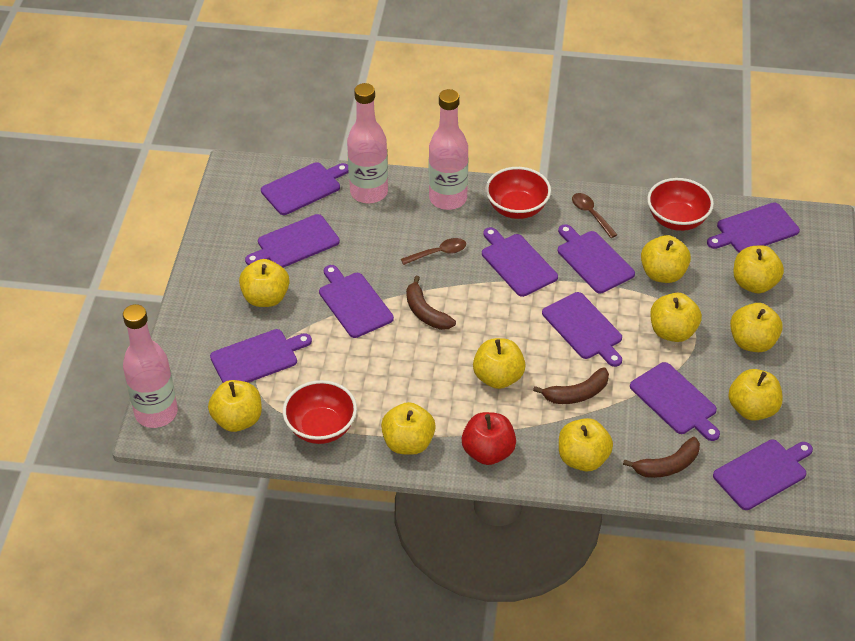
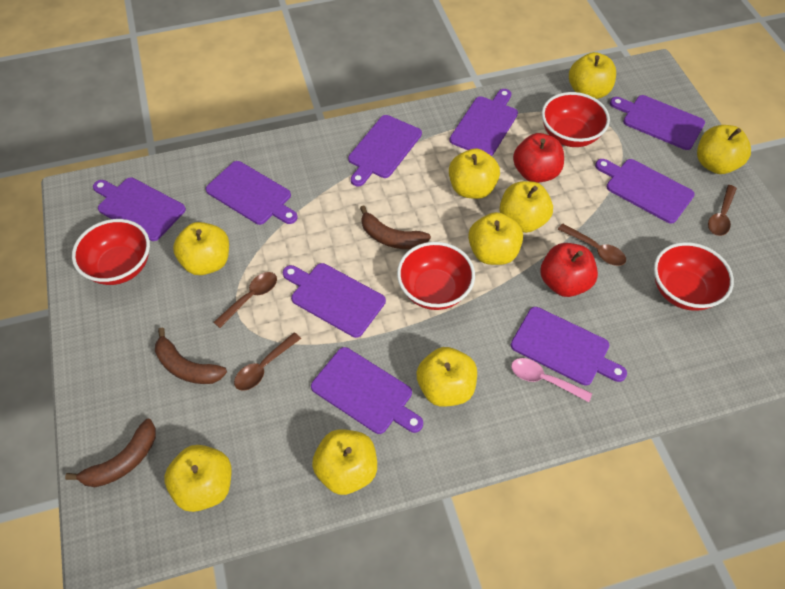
brown spoon: [401,238,466,265] [572,193,618,238] = 2 -> [214,272,277,328] [234,332,301,391] [558,223,626,266] [708,185,737,236] = 4
pink bottle: [123,304,178,428] [347,83,388,203] [429,89,468,210] = 3 -> none = 0
pink spoon: none = 0 -> [511,358,592,402] = 1
purple cutting board: [210,329,312,383] [245,214,340,268] [261,162,348,215] [319,265,394,338] [482,227,558,297] [542,292,622,367] [558,224,635,293] [630,362,720,441] [707,202,800,252] [713,440,813,510] = 10 -> [93,177,186,241] [206,161,297,225] [283,263,386,338] [311,347,423,434] [348,115,422,186] [450,89,518,156] [511,307,627,386] [595,159,695,224] [610,95,705,150] = 9
red apple: [462,412,516,465] = 1 -> [513,133,564,183] [541,243,598,297] = 2
red bowl: [283,380,357,444] [486,167,551,219] [647,178,714,231] = 3 -> [72,219,150,285] [397,242,475,310] [542,92,610,147] [654,242,734,311] = 4
yellow apple: [208,380,262,432] [239,259,290,307] [381,402,436,455] [473,338,525,389] [559,418,613,471] [641,235,691,283] [650,293,702,342] [728,369,783,421] [730,303,783,352] [733,245,784,293] = 10 -> [164,445,232,512] [173,222,229,275] [312,429,377,495] [417,347,477,407] [449,148,500,199] [468,212,523,265] [499,181,553,233] [569,52,616,99] [697,125,751,174] = 9

